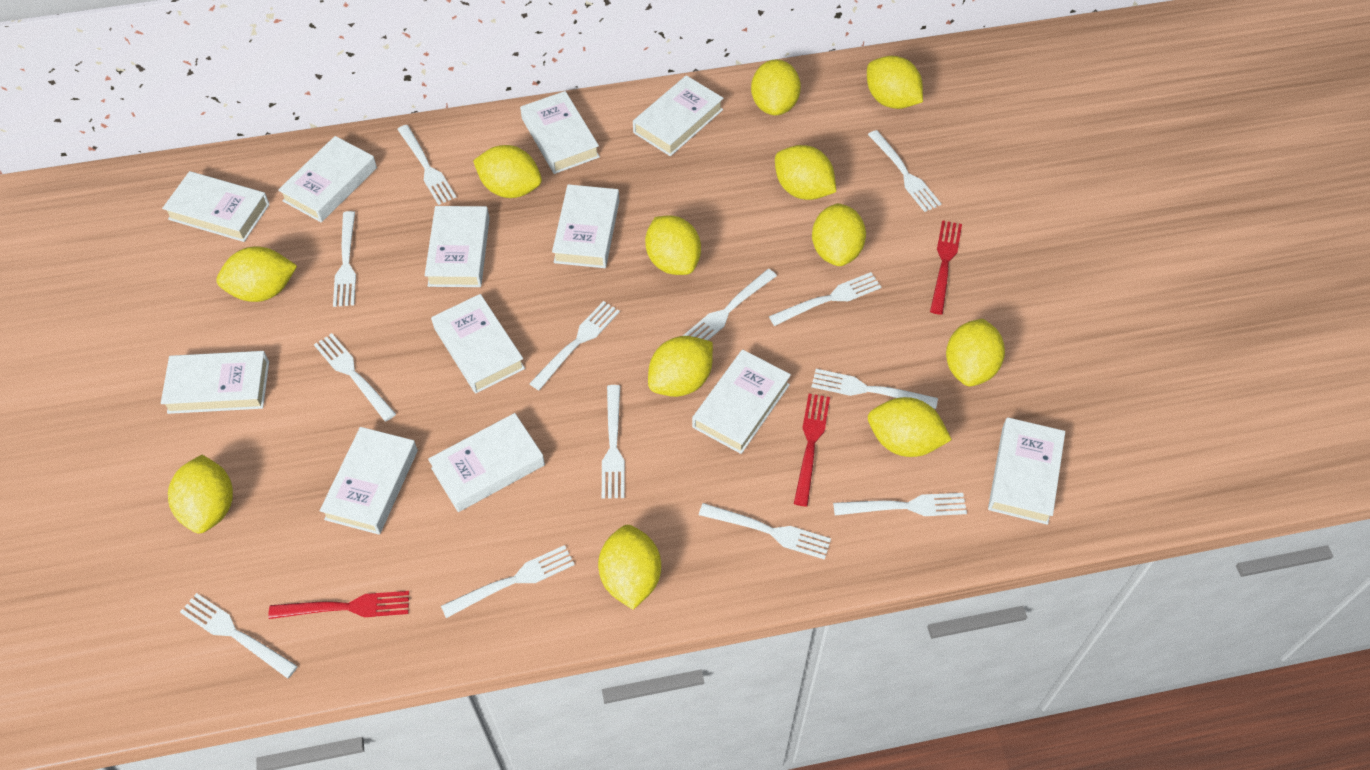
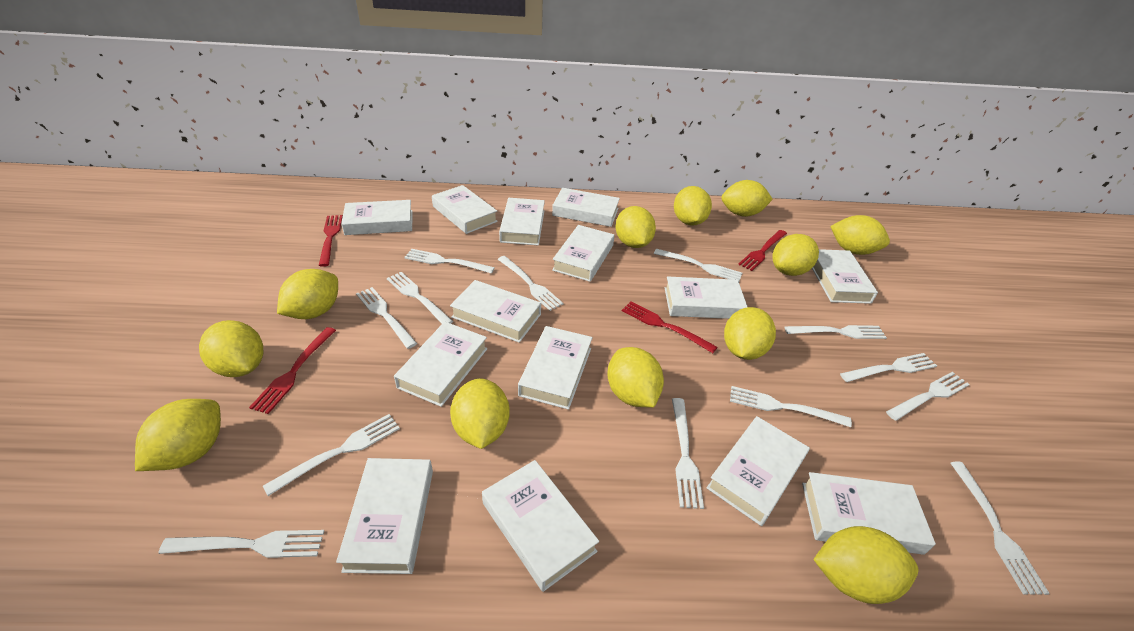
red fork: [269,591,409,619] [794,394,830,506] [930,220,962,315] = 3 -> [249,327,336,414] [319,215,343,267] [622,302,718,353] [738,230,787,271] = 4
white book: [161,351,269,414] [162,171,270,242] [278,136,377,222] [320,427,418,535] [425,206,490,287] [428,413,545,512] [431,294,525,394] [520,91,600,174] [552,184,619,268] [633,75,724,156] [692,349,791,454] [988,417,1065,525] = 12 -> [336,458,433,574] [341,200,413,235] [394,322,488,407] [432,185,498,234] [450,280,541,343] [482,460,599,592] [499,198,545,245] [518,326,592,410] [552,188,620,227] [552,225,615,282] [665,276,747,319] [706,416,810,526] [802,472,936,555] [812,249,878,304] = 14

